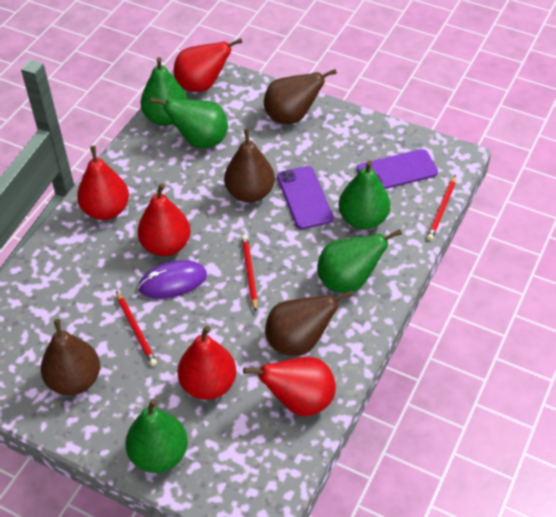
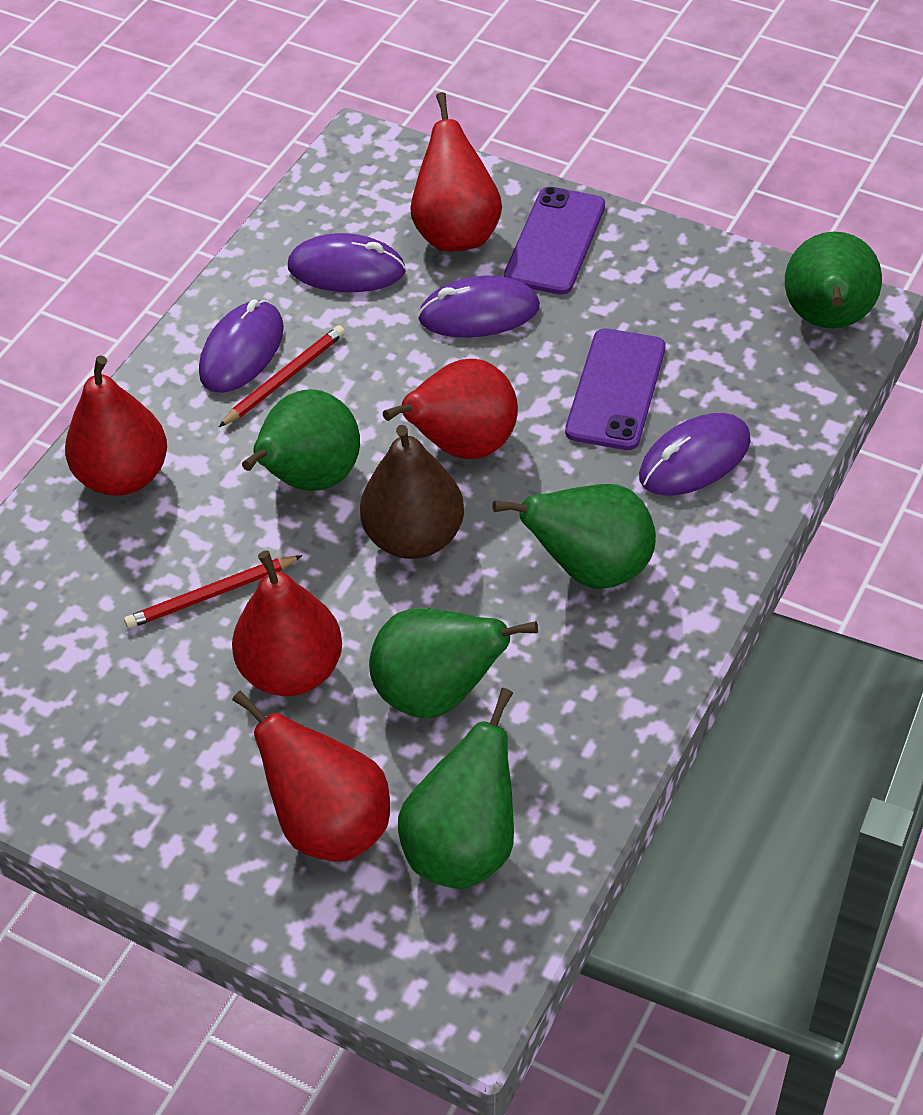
brown pear: [41,319,100,395] [224,128,275,203] [264,69,337,124] [265,290,353,356] = 4 -> [360,425,464,559] = 1
purple mouse: [138,260,207,299] = 1 -> [199,299,284,393] [288,233,406,292] [418,276,540,338] [639,413,751,496] = 4
red pencil: [116,291,157,366] [242,235,258,312] [427,175,456,240] = 3 -> [124,555,303,629] [219,325,345,427] = 2

